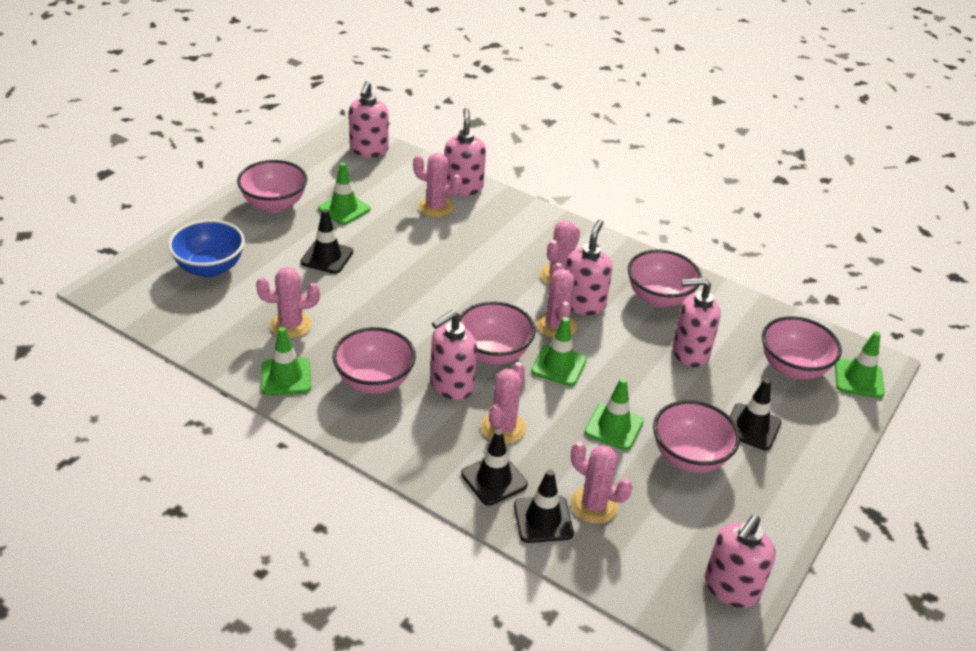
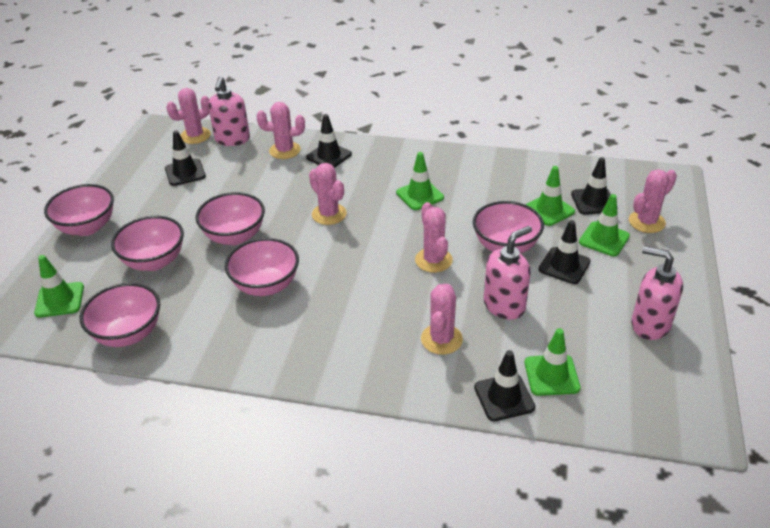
black traffic cone: [301,209,353,274] [461,429,528,506] [514,469,574,543] [730,378,781,450] = 4 -> [165,130,206,186] [306,114,352,168] [474,350,535,421] [539,220,591,284] [571,157,611,215] = 5
blue bowl: [168,219,245,277] = 1 -> none = 0
pink soap dispenser: [349,81,389,157] [430,310,477,400] [444,108,486,196] [565,220,613,315] [672,278,721,367] [705,515,776,608] = 6 -> [208,76,250,146] [484,226,532,320] [631,246,683,340] = 3

